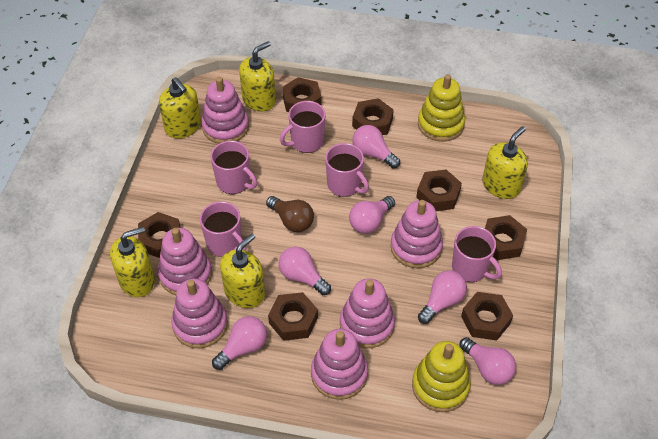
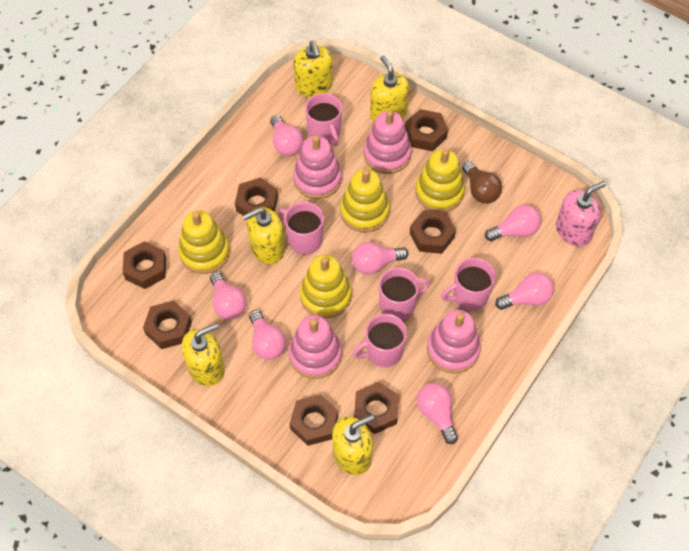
pink light bulb: [212,316,267,370] [278,247,331,295] [349,196,395,234] [352,125,400,169] [418,270,467,324] [460,337,516,385] = 6 -> [210,272,247,319] [249,310,286,360] [270,115,304,156] [352,242,408,275] [417,383,458,444] [485,205,541,241] [495,272,554,310] = 7
pink soap dispenser: none = 0 -> [556,181,606,247] = 1
pink stacking toy: [158,228,212,295] [172,278,228,348] [201,77,249,144] [311,329,368,400] [340,278,395,348] [391,200,443,268] = 6 -> [289,315,342,379] [293,135,342,199] [364,110,412,174] [427,310,481,373] = 4
yellow stacking toy: [412,341,471,412] [418,74,465,142] = 2 -> [178,210,230,274] [300,255,352,318] [340,169,390,232] [415,149,465,212] = 4

